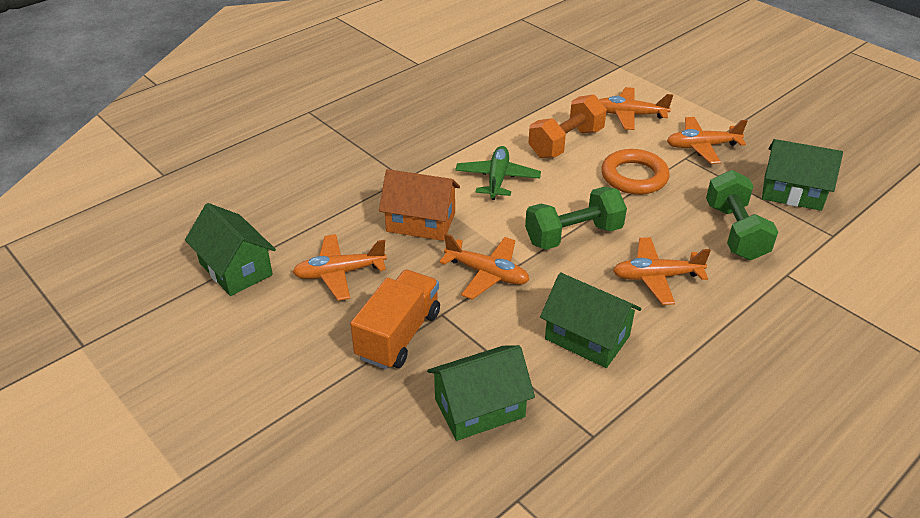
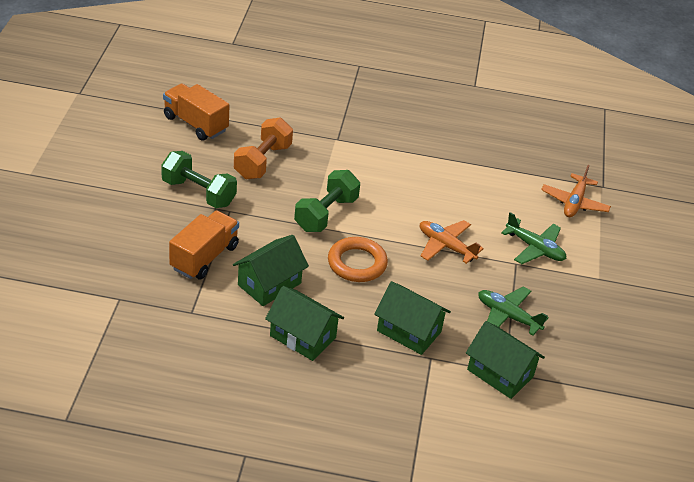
green plane: [455,146,541,200] = 1 -> [478,286,549,335] [501,212,566,264] = 2
orange house: [379,169,460,241] = 1 -> none = 0
orange plane: [293,234,387,301] [439,233,529,299] [599,87,673,130] [613,237,711,305] [667,117,747,164] = 5 -> [420,220,484,264] [541,165,611,217] = 2
orange truck: [350,270,440,370] = 1 -> [163,83,230,141] [169,211,239,280] = 2

